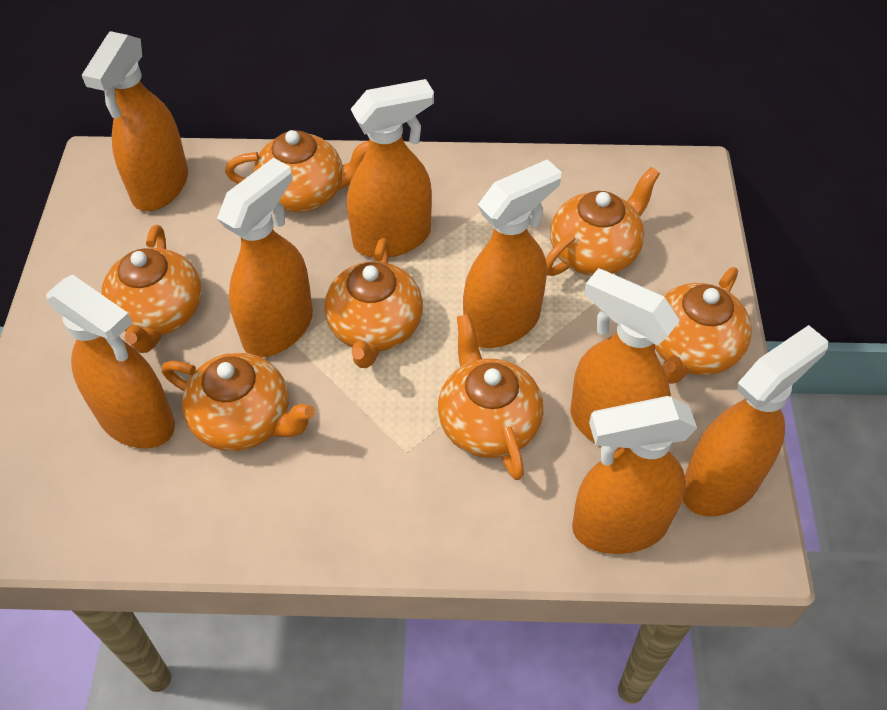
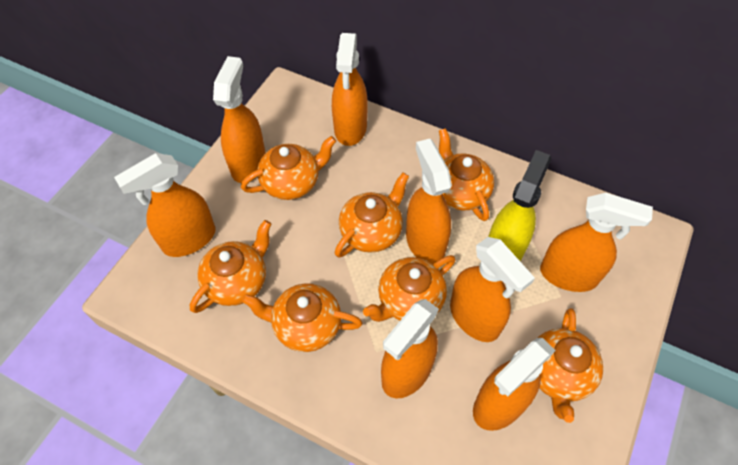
yellow spray bottle: none = 0 -> [488,150,551,261] = 1

